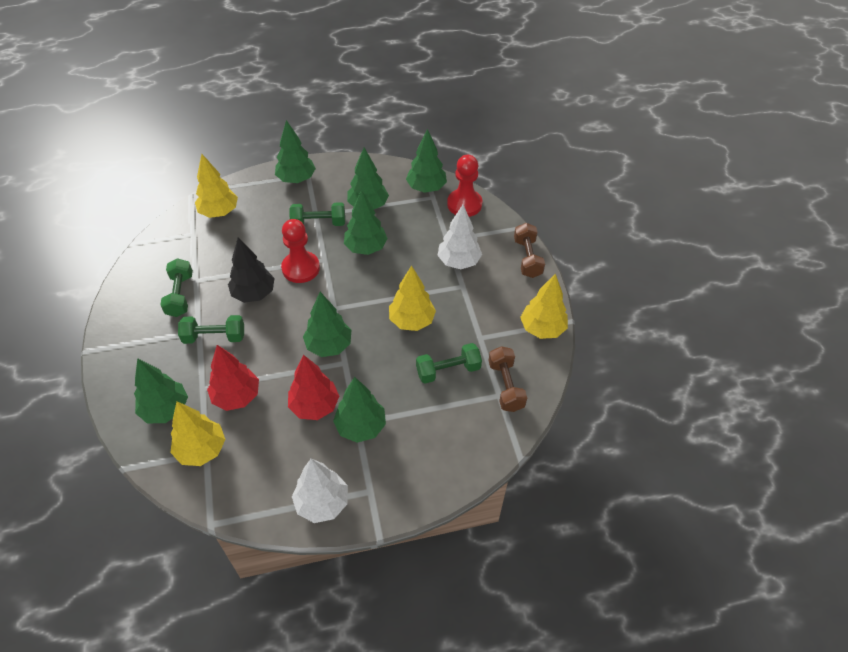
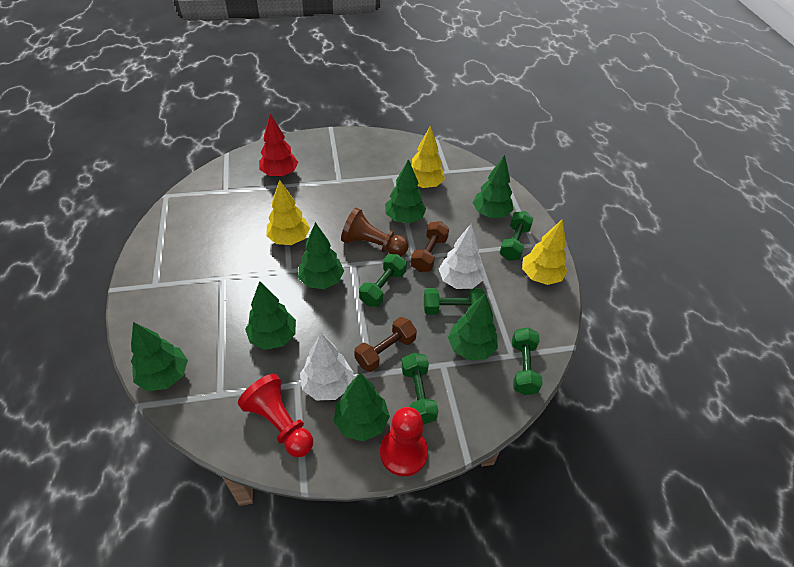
black tree: [228,237,275,303] = 1 -> none = 0
brown pawn: none = 0 -> [341,208,409,256] = 1
green dumbbell: [160,258,193,317] [178,315,244,344] [289,202,345,226] [416,343,482,383] = 4 -> [359,254,407,307] [402,353,438,424] [424,288,485,315] [499,211,534,261] [512,327,543,395] = 5
red tree: [207,345,259,411] [288,355,339,420] = 2 -> [259,114,298,177] = 1
yellow tree: [170,401,226,466] [195,154,238,218] [389,265,436,331] [520,274,568,339] = 4 -> [266,179,310,245] [411,126,445,188] [522,219,567,285] = 3

